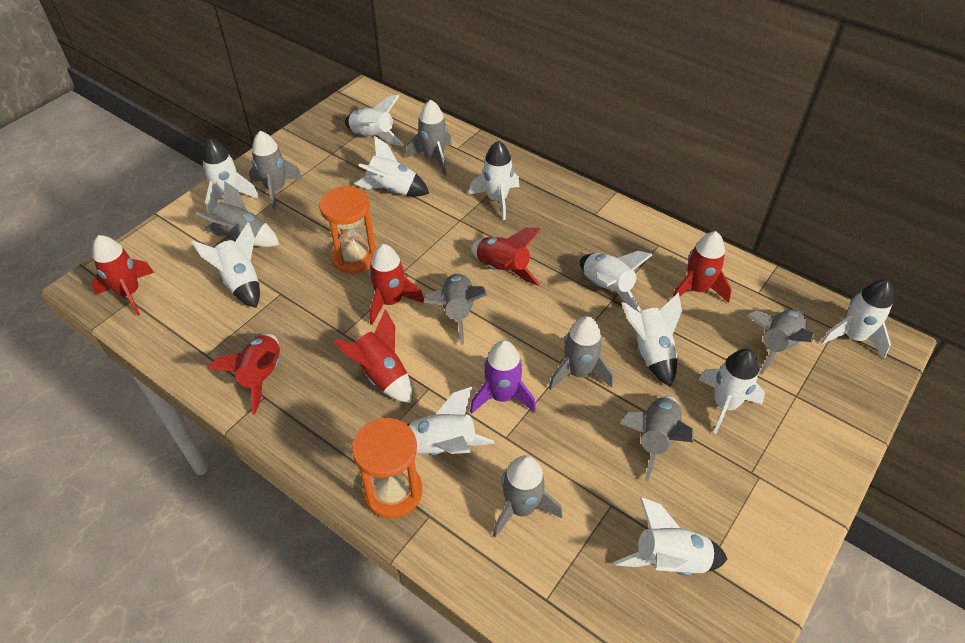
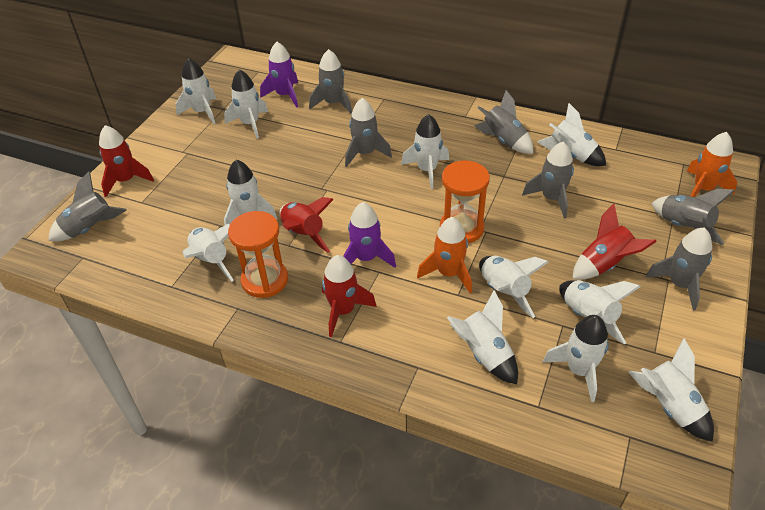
grey rocket: [196,181,279,247] [249,131,303,210] [406,99,452,176] [423,273,487,345] [493,455,562,537] [549,316,613,390] [620,396,694,481] [747,309,814,375] = 8 -> [49,171,126,241] [309,49,352,114] [345,98,392,167] [474,90,533,154] [522,142,574,218] [646,227,712,311] [651,189,735,245] = 7
orange rocket: none = 0 -> [417,217,472,293] [687,132,737,197] = 2
purple rocket: [470,340,536,414] = 1 -> [260,42,298,108] [343,202,396,268] = 2
red rocket: [91,235,154,316] [207,334,280,414] [333,309,412,403] [369,244,424,325] [471,228,541,286] [671,231,732,303] = 6 -> [99,125,154,197] [279,197,334,253] [322,255,377,337] [572,203,657,280] = 4

